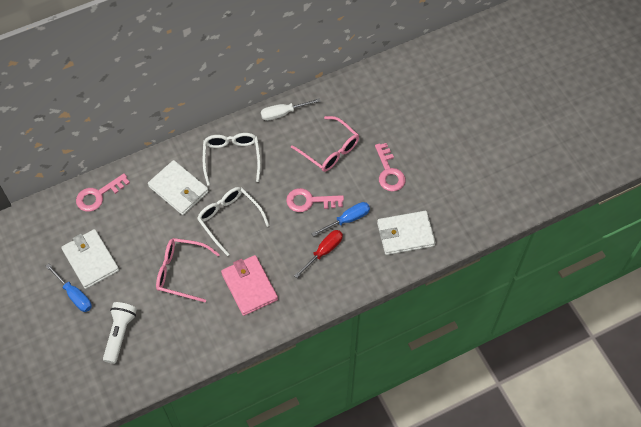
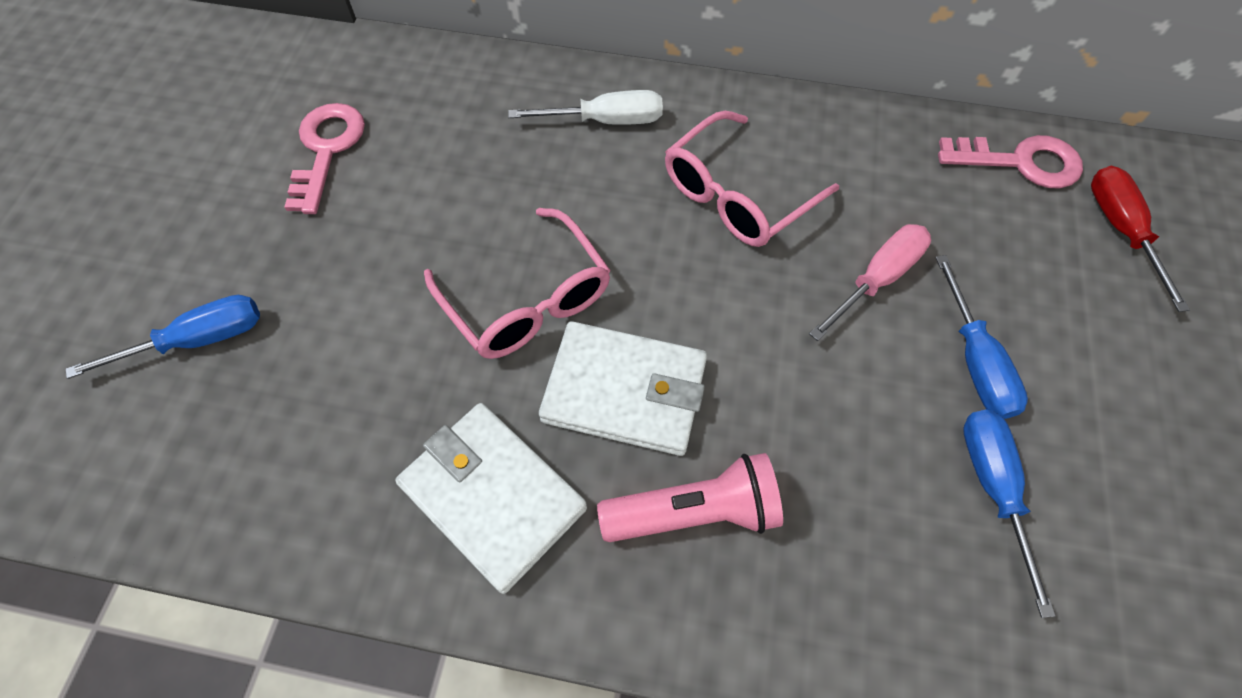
blue screwdriver: [46,264,92,312] [311,202,370,237] = 2 -> [65,295,260,379] [935,255,1028,419] [963,410,1055,618] = 3
pink flashlight: none = 0 -> [597,453,783,542] = 1
pink key: [76,173,130,212] [286,188,344,212] [375,143,405,191] = 3 -> [284,103,365,214] [938,135,1083,189] = 2
pink screwdriver: none = 0 -> [809,224,931,341] = 1
pink wallet: [221,255,278,316] = 1 -> none = 0
white flashlight: [103,302,137,364] = 1 -> none = 0
white glasses: [197,187,270,256] [203,133,261,186] = 2 -> none = 0
white wallet: [61,229,119,289] [148,160,209,215] [377,211,436,255] = 3 -> [395,403,587,594] [539,321,707,456] = 2

